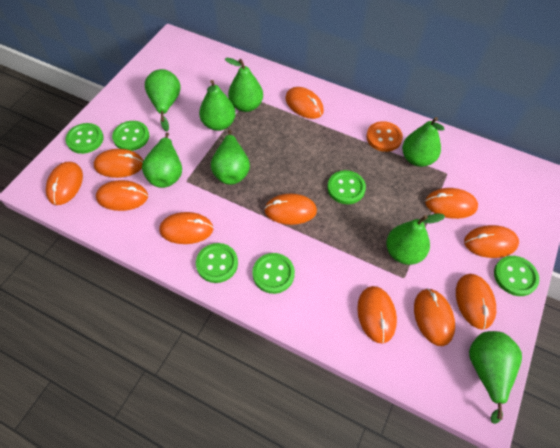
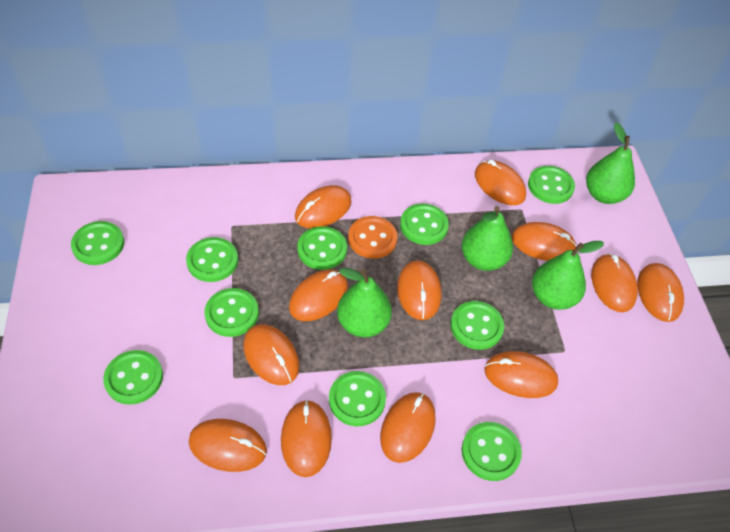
green button: [66,123,104,154] [112,121,149,151] [196,243,238,283] [252,253,295,294] [327,170,366,204] [494,256,539,296] = 6 -> [71,221,124,265] [103,350,163,405] [186,237,238,282] [204,288,259,337] [297,226,347,270] [329,371,386,426] [400,203,449,245] [451,301,504,350] [462,422,522,481] [528,166,575,204] = 10
green pear: [142,133,182,188] [145,69,181,132] [199,80,236,131] [211,130,250,185] [225,58,263,112] [386,213,445,265] [402,117,444,167] [469,331,522,424] = 8 -> [337,268,392,337] [462,206,513,271] [532,241,604,310] [586,123,635,204] = 4
orange mouse: [46,162,83,205] [94,149,143,178] [96,180,148,211] [159,212,213,244] [264,194,317,225] [285,87,324,119] [357,286,397,344] [414,288,455,346] [425,188,478,219] [456,274,496,330] [464,225,519,258] = 11 -> [189,419,267,472] [243,324,300,385] [281,400,332,477] [289,269,348,321] [295,185,352,228] [380,392,436,463] [397,260,442,320] [475,160,526,205] [484,351,558,398] [512,222,577,261] [591,253,638,312] [637,263,684,322] = 12

